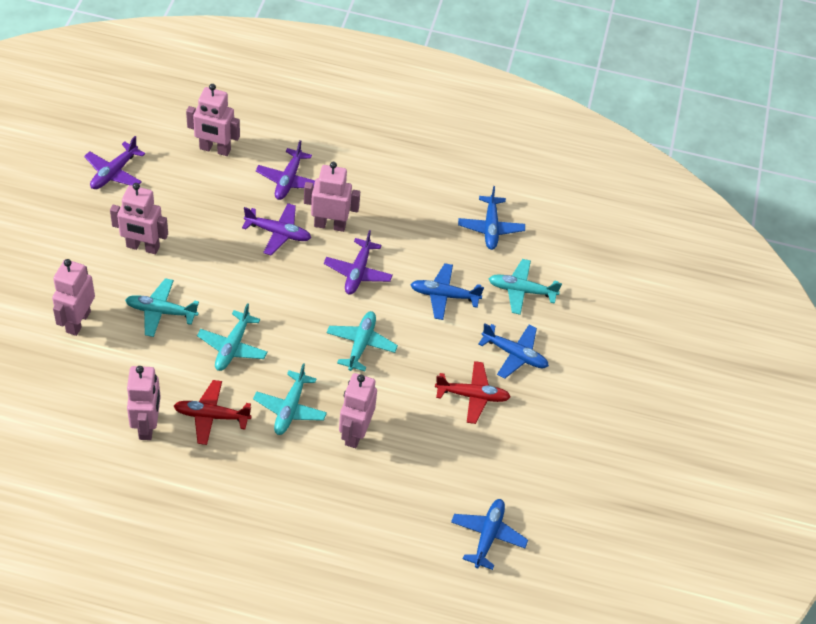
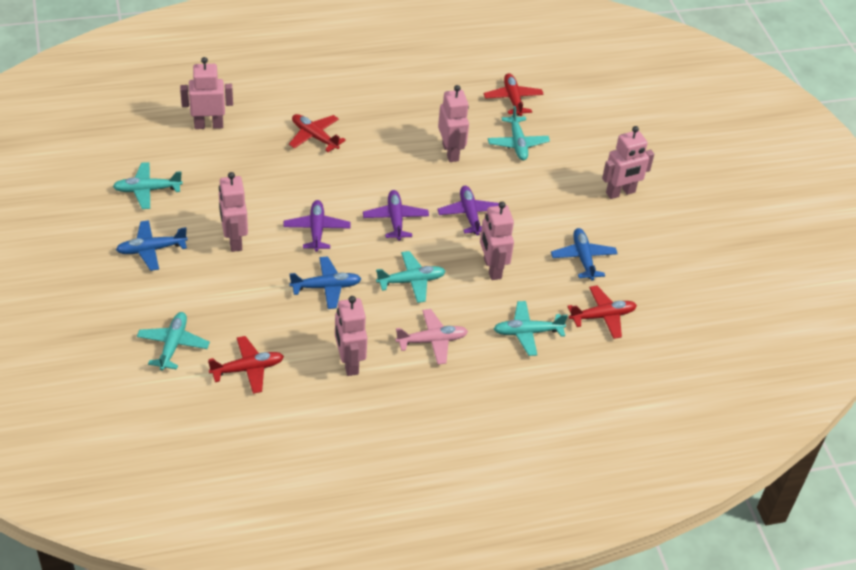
blue plane: [410,263,484,320] [451,499,528,570] [458,186,525,250] [479,323,549,379] = 4 -> [116,220,188,271] [289,257,361,309] [551,228,618,281] = 3
pink plane: none = 0 -> [395,309,468,365] = 1
purple plane: [84,136,145,189] [242,203,311,256] [256,140,315,200] [324,230,393,295] = 4 -> [283,200,350,252] [363,190,429,241] [437,186,499,235] = 3
red plane: [174,380,252,445] [435,361,511,424] = 2 -> [208,336,284,394] [289,114,346,152] [484,73,544,116] [567,286,637,339] = 4

